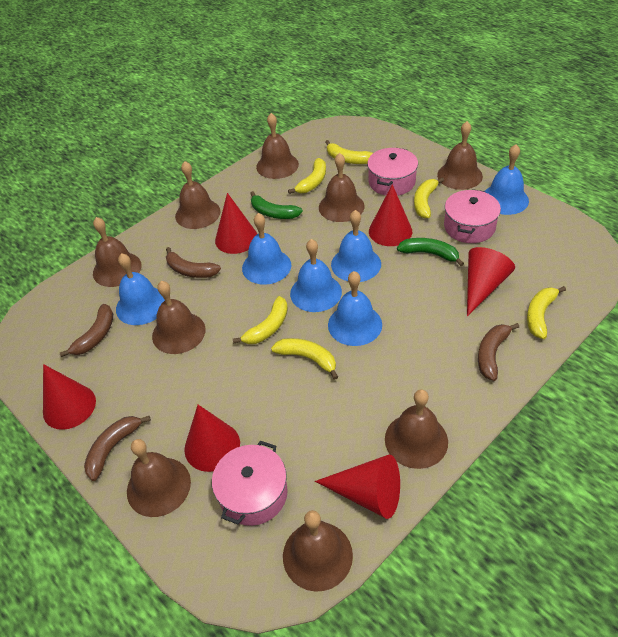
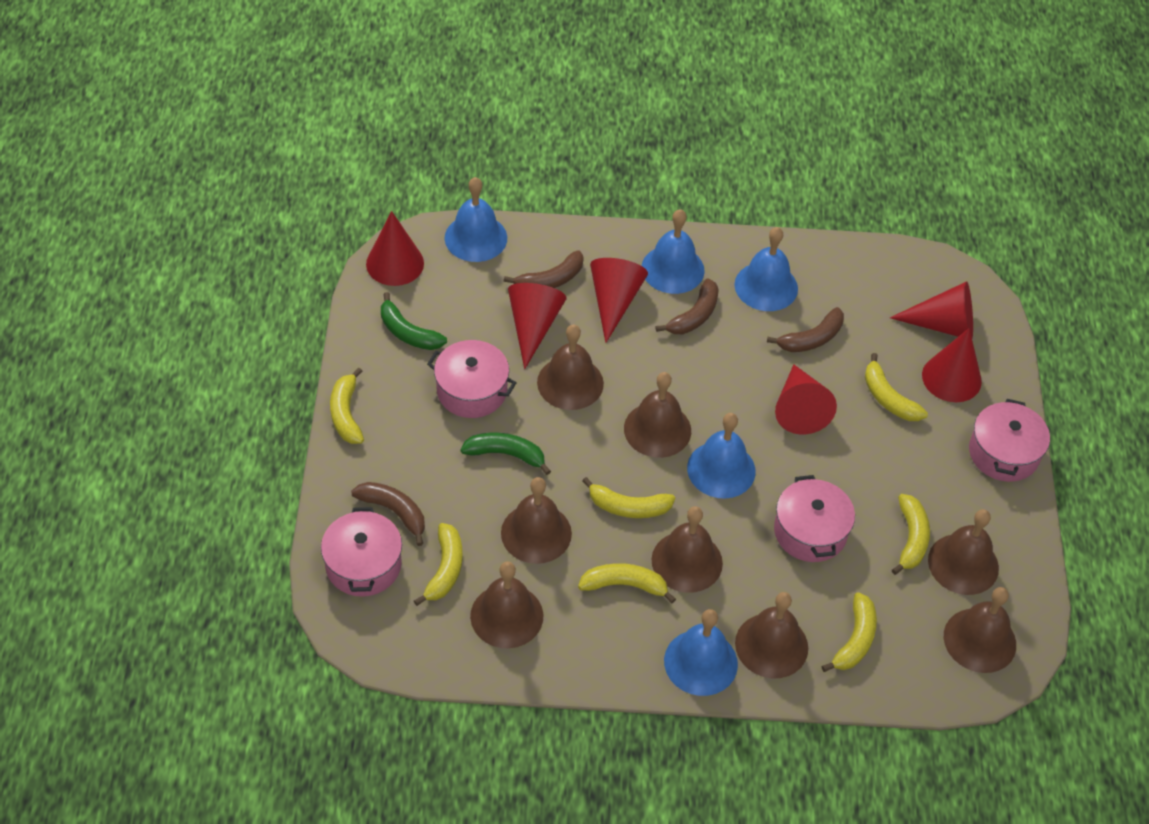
blue bell: [116,253,165,325] [242,213,291,285] [290,239,342,312] [328,271,382,346] [331,210,381,282] [485,144,529,215] = 6 -> [444,177,507,262] [642,209,705,294] [664,609,738,696] [687,413,756,499] [735,227,798,311] = 5
brown bell: [93,217,142,287] [127,439,191,517] [152,281,205,354] [175,161,220,229] [256,113,299,179] [283,510,353,592] [319,153,365,222] [385,390,448,469] [437,121,483,190] = 9 -> [470,562,543,648] [501,477,572,564] [537,324,604,410] [624,372,691,458] [652,506,723,593] [735,592,808,679] [928,509,999,595] [944,587,1016,673] = 8
pink pot: [212,441,288,526] [367,148,418,196] [444,189,501,243] = 3 -> [321,507,402,597] [427,340,517,418] [774,475,855,562] [969,399,1050,482] = 4
yellow banana: [233,296,288,344] [271,338,338,380] [288,158,326,194] [325,140,373,164] [414,177,444,218] [527,286,566,339] = 6 -> [330,367,364,444] [414,523,463,606] [578,563,676,603] [582,477,675,518] [821,592,877,672] [865,353,928,421] [892,494,930,575] = 7

